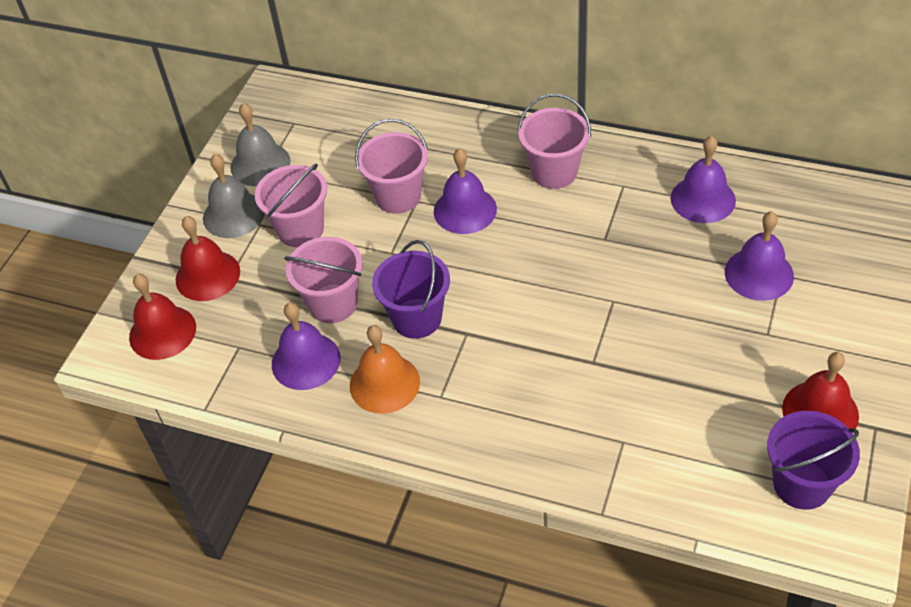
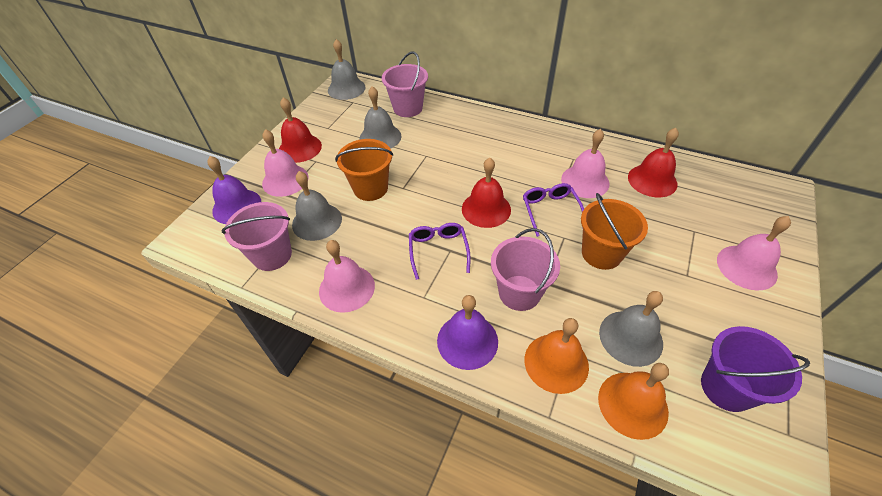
grey bell: [203,154,265,238] [230,103,291,186] = 2 -> [292,171,342,241] [328,39,366,100] [359,86,402,149] [599,291,663,367] = 4
orange bell: [350,325,420,414] = 1 -> [524,318,589,394] [598,363,669,440] = 2
orange bucket: none = 0 -> [335,139,393,201] [581,193,648,270] = 2
pink bell: none = 0 -> [262,129,308,197] [319,240,375,313] [561,129,610,198] [717,216,791,291] = 4
pink bucket: [255,164,327,247] [284,237,363,323] [355,118,428,214] [517,93,591,189] = 4 -> [222,202,292,271] [382,51,428,117] [491,228,560,311] = 3
purple bell: [272,302,341,390] [434,148,497,234] [670,136,736,223] [725,211,794,301] = 4 -> [207,156,261,224] [437,295,498,370] = 2
purple bucket: [372,240,450,339] [767,411,860,510] = 2 -> [701,326,810,412] = 1
purple glasses: none = 0 -> [409,223,471,280] [523,183,584,237] = 2

